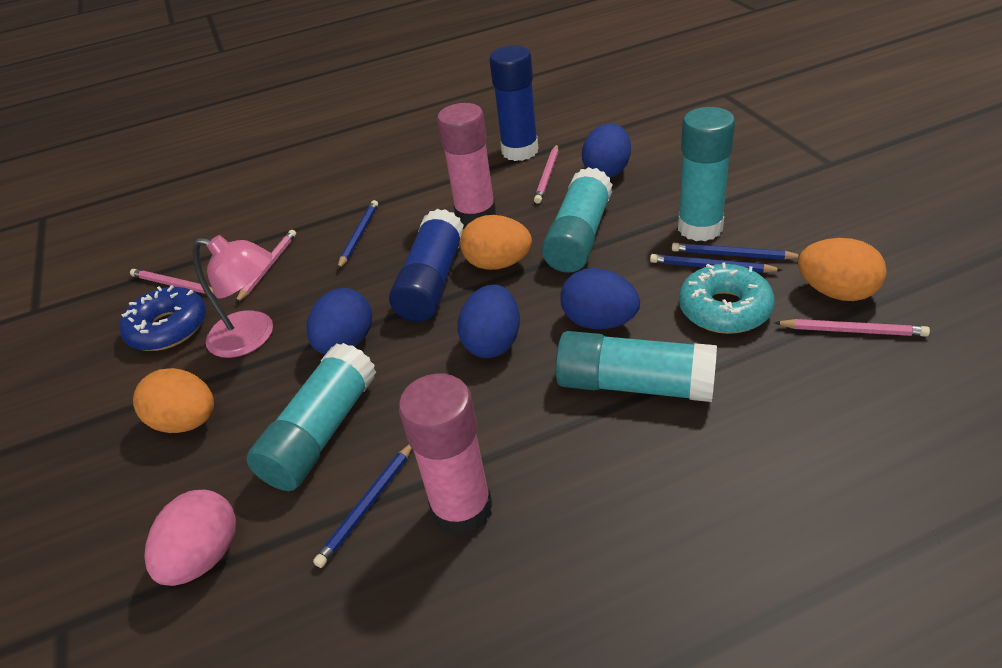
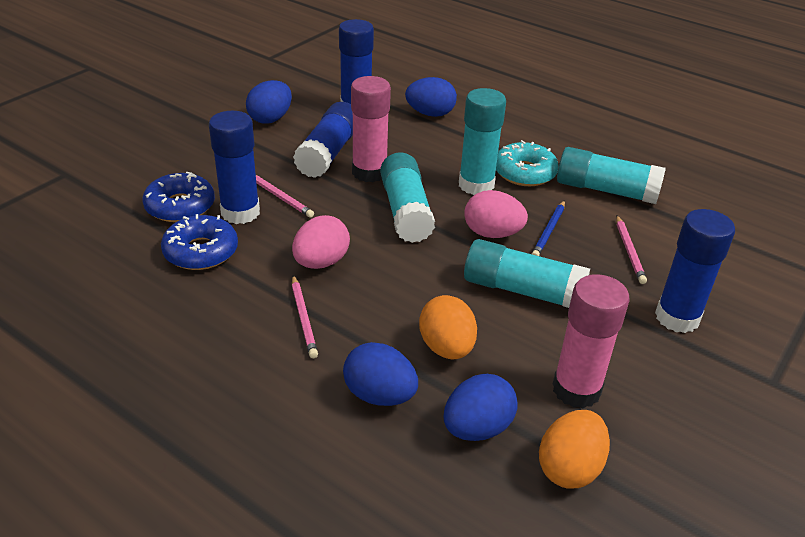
blue donut: [119,286,206,351] = 1 -> [142,172,215,222] [161,214,238,270] = 2
blue glue stick: [389,209,464,322] [489,45,539,161] = 2 -> [209,111,260,224] [293,102,353,178] [339,19,374,104] [655,209,735,333] = 4
blue pencil: [313,445,412,568] [338,200,378,269] [650,254,782,273] [672,243,800,260] = 4 -> [532,200,565,256] = 1
orange egg: [133,368,214,433] [460,215,532,270] [798,238,887,301] = 3 -> [419,295,477,359] [539,410,610,489] = 2
pink egg: [144,490,236,586] = 1 -> [292,215,350,269] [464,190,528,238] = 2
pink lamp: [193,235,273,358] = 1 -> none = 0
pink pencil: [130,269,214,294] [235,230,296,304] [534,144,558,204] [774,319,930,337] = 4 -> [256,175,314,218] [292,275,318,358] [616,215,647,284] = 3

